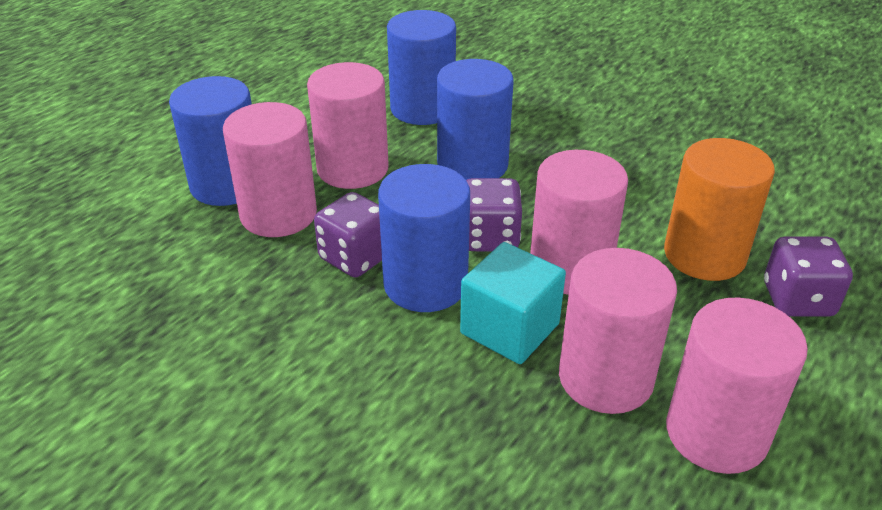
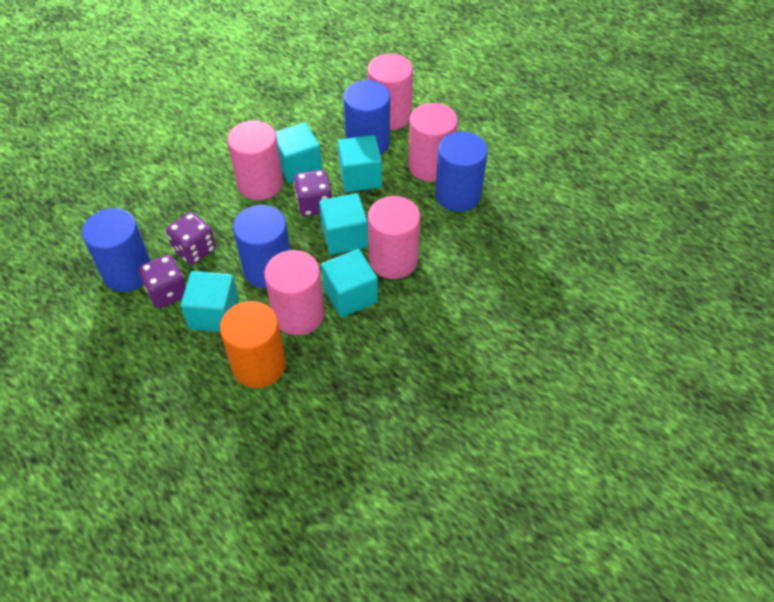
turquoise cube: [460,242,566,364] = 1 -> [181,271,239,332] [276,122,322,183] [319,193,368,255] [321,249,378,317] [338,135,382,192] = 5

